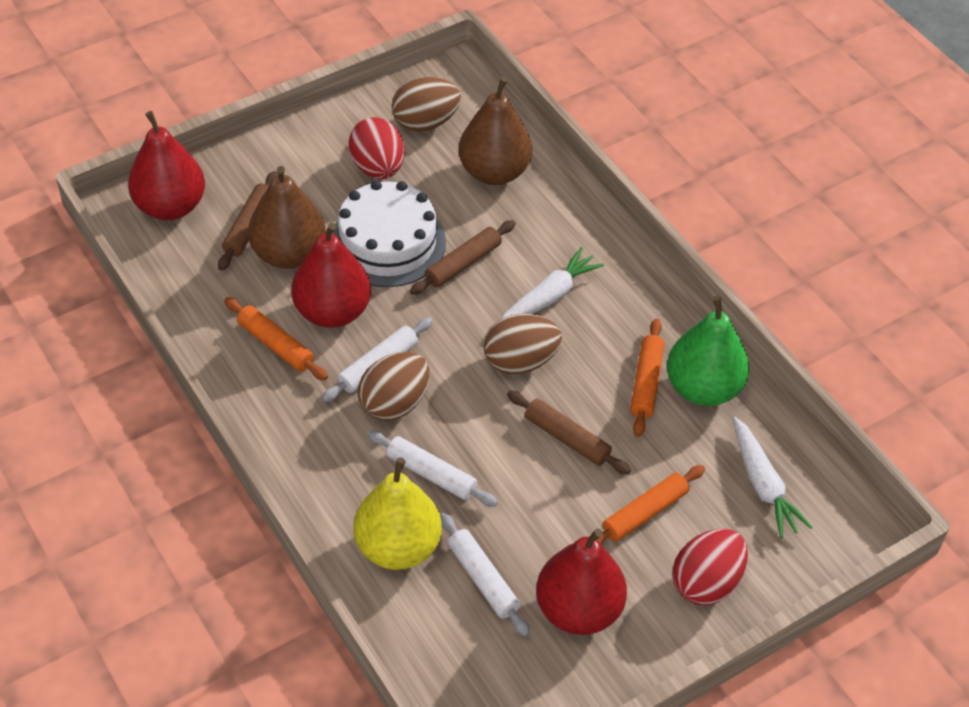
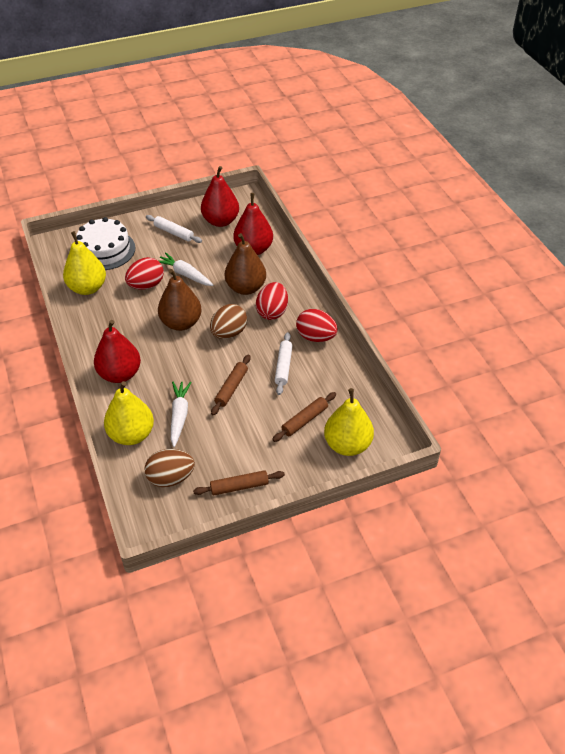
brown egg: [358,351,430,421] [392,77,461,132] [483,314,562,375] = 3 -> [144,449,195,487] [210,304,247,339] = 2
green pear: [667,296,749,406] = 1 -> none = 0
orange rolling pin: [224,297,328,381] [597,465,705,544] [630,319,664,437] = 3 -> none = 0
red egg: [349,117,404,179] [672,529,748,605] = 2 -> [125,257,164,290] [256,282,288,320] [296,309,338,342] = 3
white rolling pin: [322,317,433,402] [367,430,498,507] [440,513,530,637] = 3 -> [146,215,202,243] [275,332,293,395] = 2
yellow pear: [353,458,442,570] = 1 -> [63,231,106,295] [104,381,154,445] [324,388,374,456] = 3

